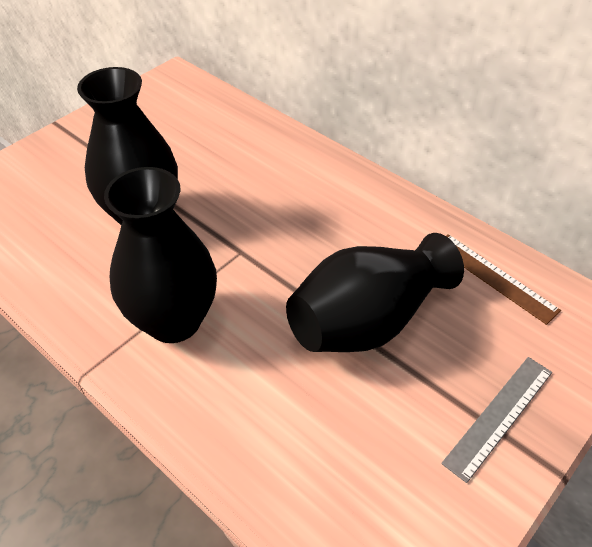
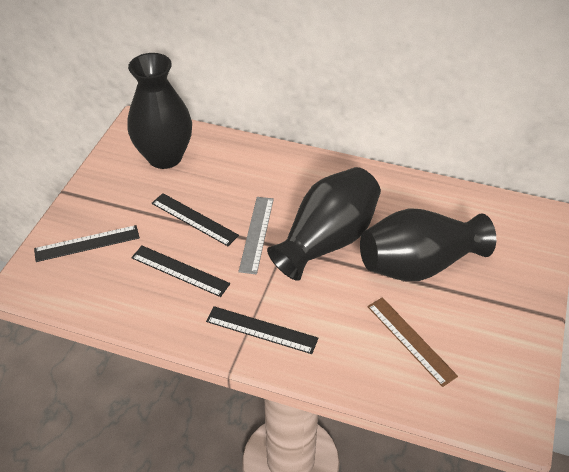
black ruler: none = 0 -> [34,225,140,262] [131,246,230,297] [152,193,239,246] [206,306,318,354] = 4

